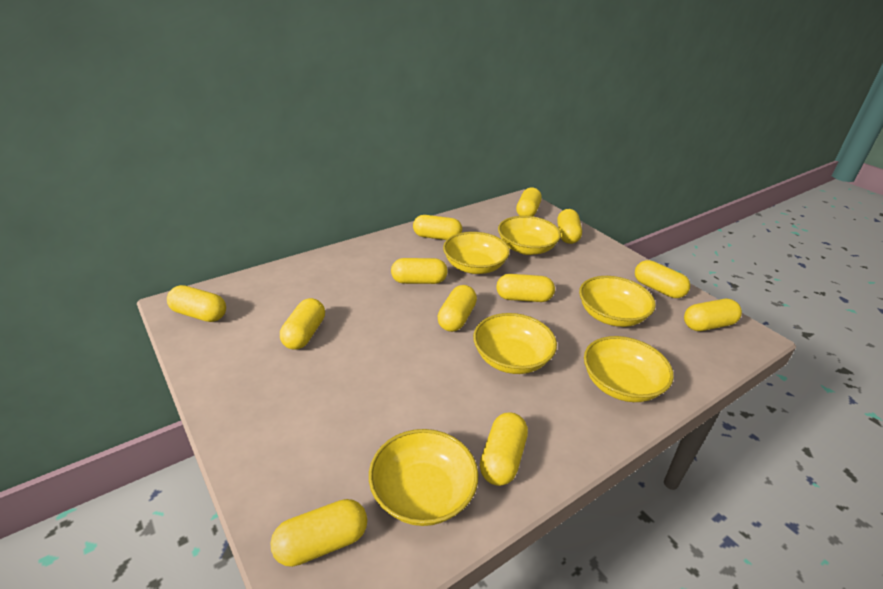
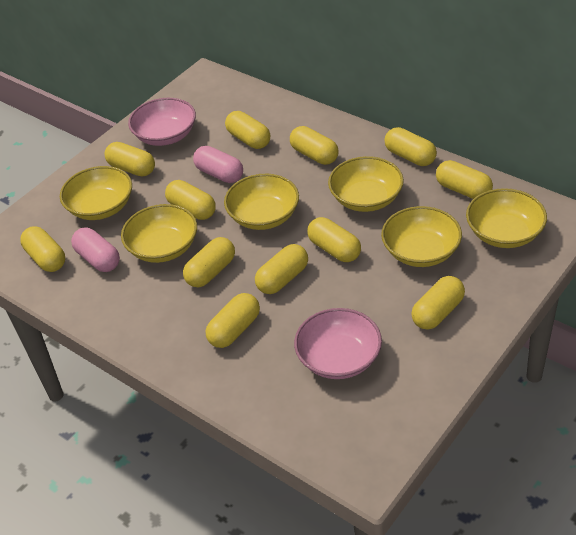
pink bowl: none = 0 -> [128,98,196,146] [294,308,382,379] = 2
pink capsule: none = 0 -> [71,228,120,272] [193,146,243,183] = 2

